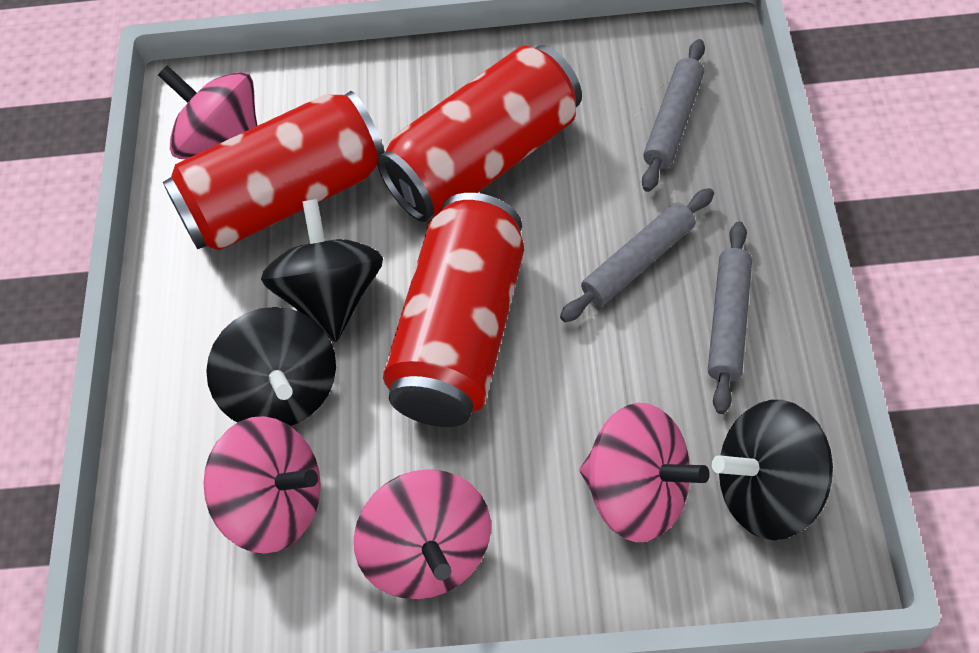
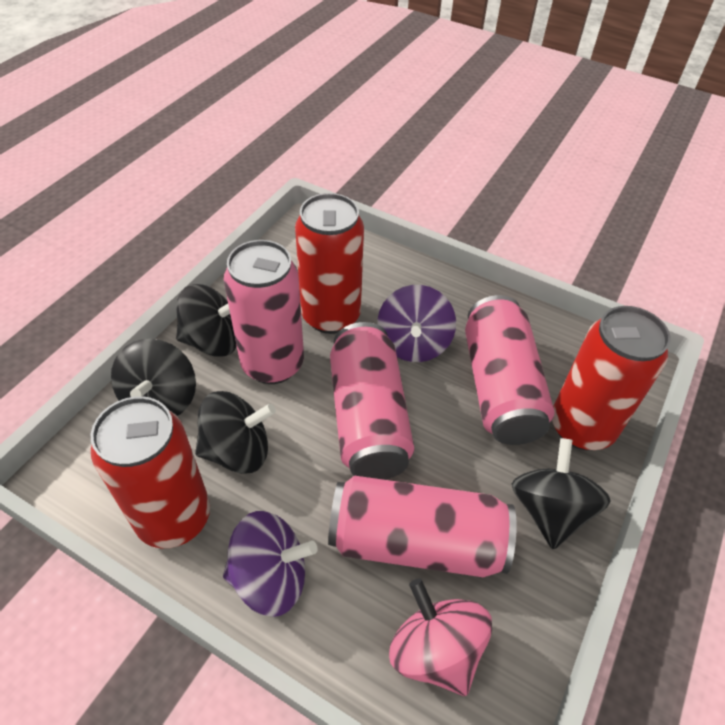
black spinning top: [206,307,336,426] [261,199,383,342] [712,400,833,540] = 3 -> [111,339,196,416] [176,284,237,357] [195,391,276,474] [512,438,611,549] = 4
grey rolling pin: [560,188,714,322] [642,39,705,192] [708,221,752,414] = 3 -> none = 0
pink can: none = 0 -> [224,240,304,384] [328,476,517,577] [330,322,414,480] [465,295,555,445] = 4
pink spinning top: [158,65,257,159] [203,416,321,554] [354,469,491,599] [580,403,710,542] = 4 -> [389,578,492,696] = 1
purple spinning top: none = 0 -> [223,511,318,617] [377,285,456,362] = 2

